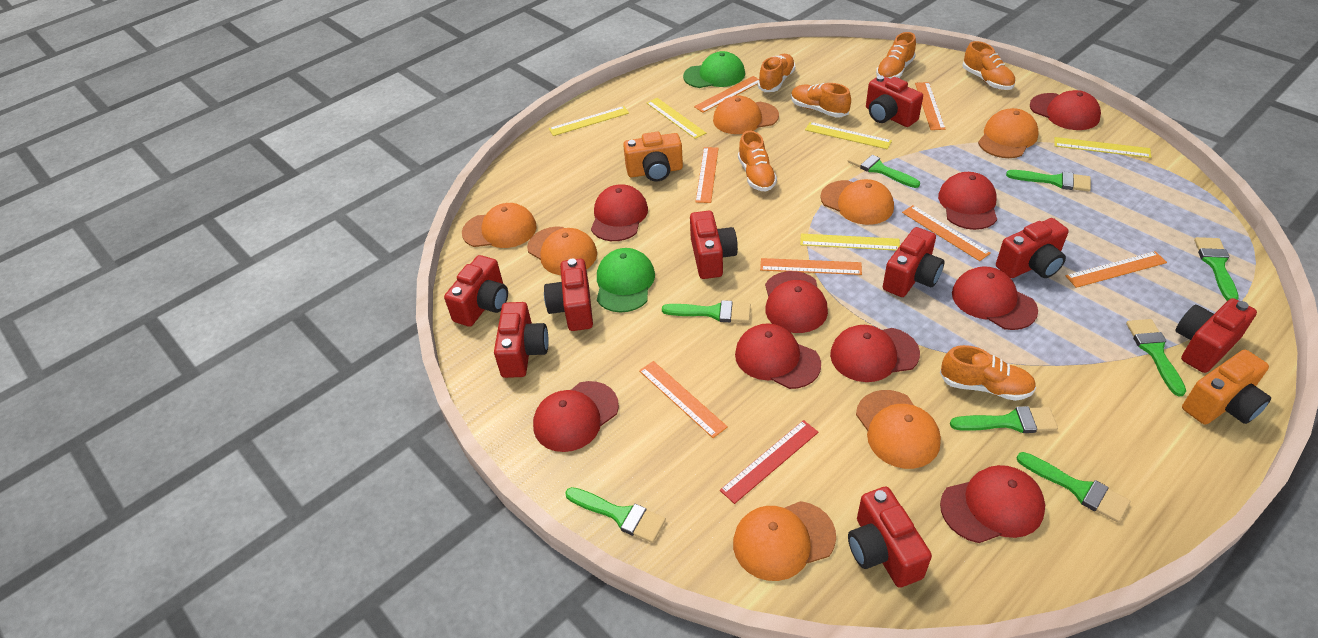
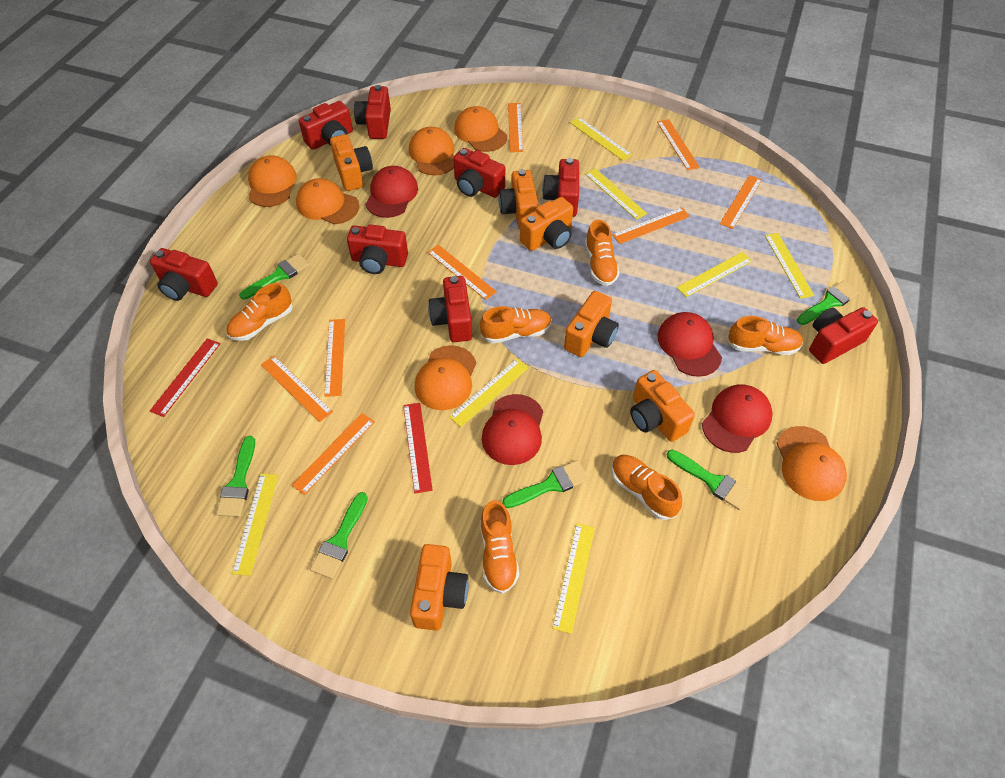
green brush: [565,487,666,543] [662,300,751,322] [848,150,920,188] [950,406,1058,433] [1006,170,1091,191] [1017,452,1130,523] [1126,319,1186,396] [1194,237,1239,301] = 8 -> [216,436,255,517] [239,253,310,300] [310,492,368,579] [502,460,589,508] [666,450,752,510] [797,280,859,325] = 6
green cap: [597,248,655,313] [683,51,745,88] = 2 -> none = 0
orange camera: [623,132,683,182] [1182,350,1271,425] = 2 -> [330,134,373,191] [410,544,469,631] [498,169,539,228] [520,197,573,251] [564,291,619,357] [630,370,695,442] = 6
orange cap: [462,203,537,248] [527,227,597,275] [713,95,779,134] [733,501,836,581] [820,179,894,225] [856,390,941,469] [978,108,1039,158] = 7 -> [248,155,297,207] [296,178,359,224] [409,127,454,176] [415,345,476,410] [454,106,507,152] [777,426,847,501] = 6
orange ruler: [639,361,728,438] [694,76,759,113] [695,147,719,203] [760,258,862,275] [902,205,991,261] [915,82,945,130] [1066,251,1167,288] = 7 -> [261,356,333,422] [292,413,375,495] [324,319,345,397] [428,245,497,300] [508,103,523,152] [612,208,690,244] [657,119,700,170] [720,175,762,229] = 8
red camera: [444,255,508,327] [494,302,549,378] [544,258,593,331] [690,211,738,279] [848,487,932,588] [866,75,923,127] [883,227,944,297] [996,218,1068,278] [1176,298,1257,373] = 9 -> [150,248,218,301] [299,101,353,150] [347,224,408,274] [354,85,391,139] [428,276,472,342] [453,148,505,198] [542,158,579,217] [809,307,878,364] = 8
red cap: [533,381,619,452] [591,184,648,241] [735,323,821,389] [765,271,828,333] [830,325,920,382] [938,172,997,230] [940,465,1045,543] [952,266,1038,330] [1030,90,1101,130] = 9 -> [365,166,418,218] [482,394,543,465] [658,312,722,377] [702,384,773,453] = 4
red ruler: [720,420,819,504] = 1 -> [150,338,221,417] [403,403,433,493] = 2
yellow ruler: [549,106,629,136] [647,98,706,139] [800,234,900,251] [805,122,892,149] [1054,137,1151,158] = 5 -> [232,473,278,576] [449,359,529,427] [552,523,595,634] [570,117,632,161] [585,168,647,220] [677,252,752,297] [765,233,815,299] = 7

